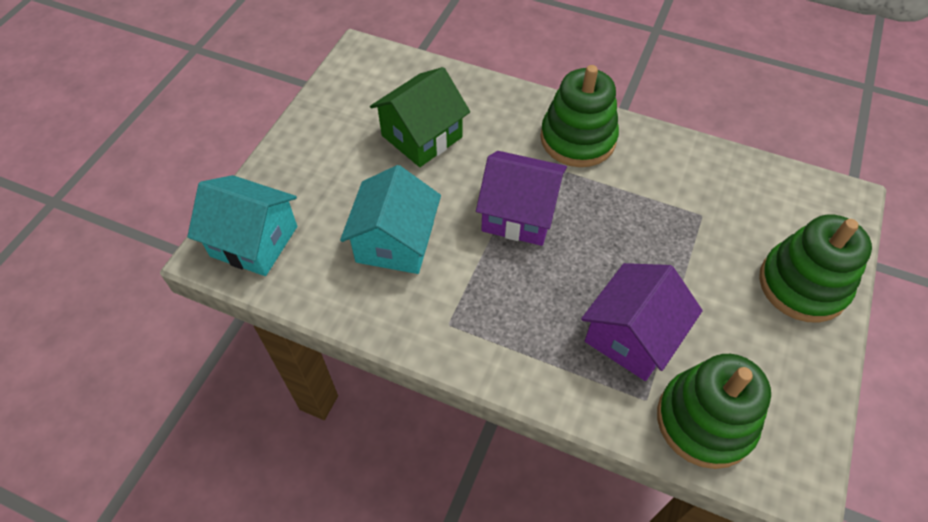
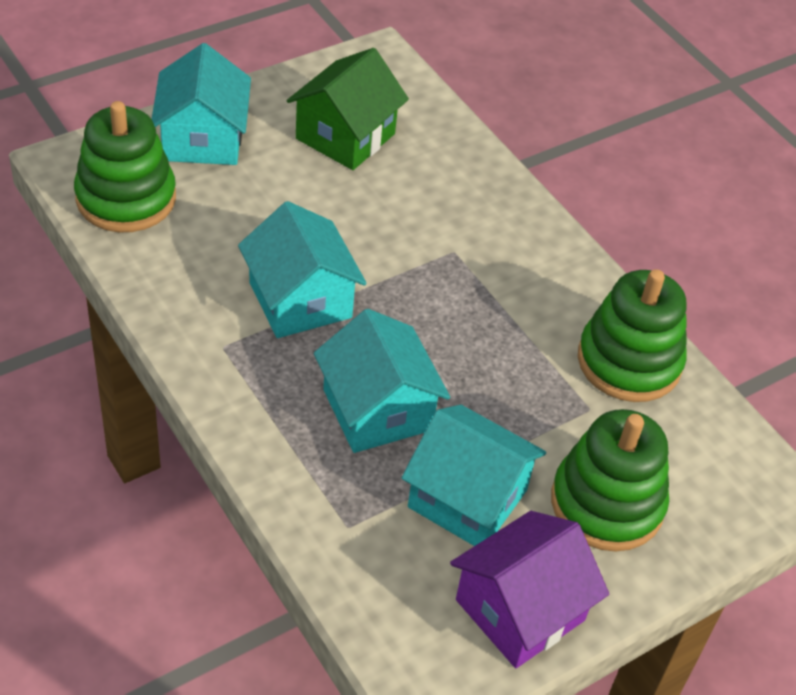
purple house: [476,151,567,246] [581,263,703,381] = 2 -> [450,511,609,668] = 1
turquoise house: [187,175,297,276] [340,165,441,274] = 2 -> [152,43,251,165] [238,201,367,338] [314,309,450,453] [401,404,546,546] = 4

